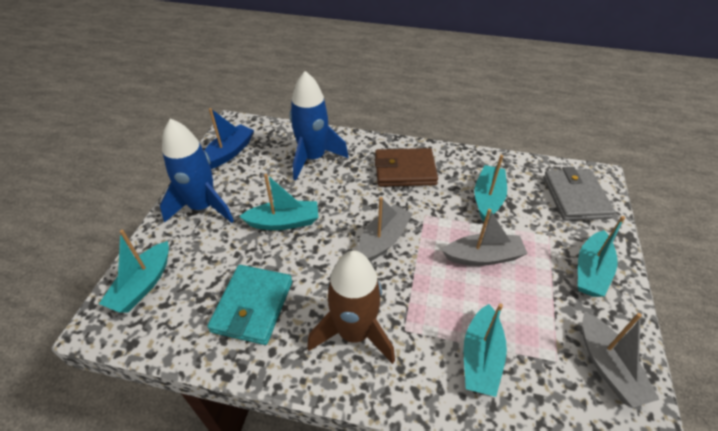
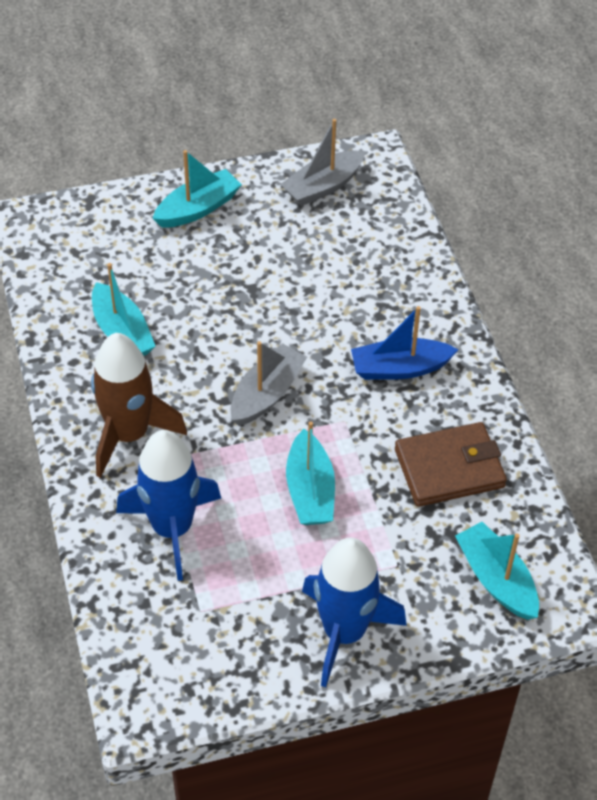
grey boat: [357,197,413,262] [442,209,528,266] [582,312,659,407] = 3 -> [231,341,307,426] [281,119,365,206] = 2
grey wallet: [543,167,615,221] = 1 -> none = 0
turquoise boat: [99,229,169,313] [239,174,318,230] [463,303,507,397] [475,155,507,221] [578,216,625,297] = 5 -> [92,263,156,356] [152,150,242,228] [286,421,335,525] [455,522,539,620] = 4
turquoise wallet: [207,265,292,345] = 1 -> none = 0

